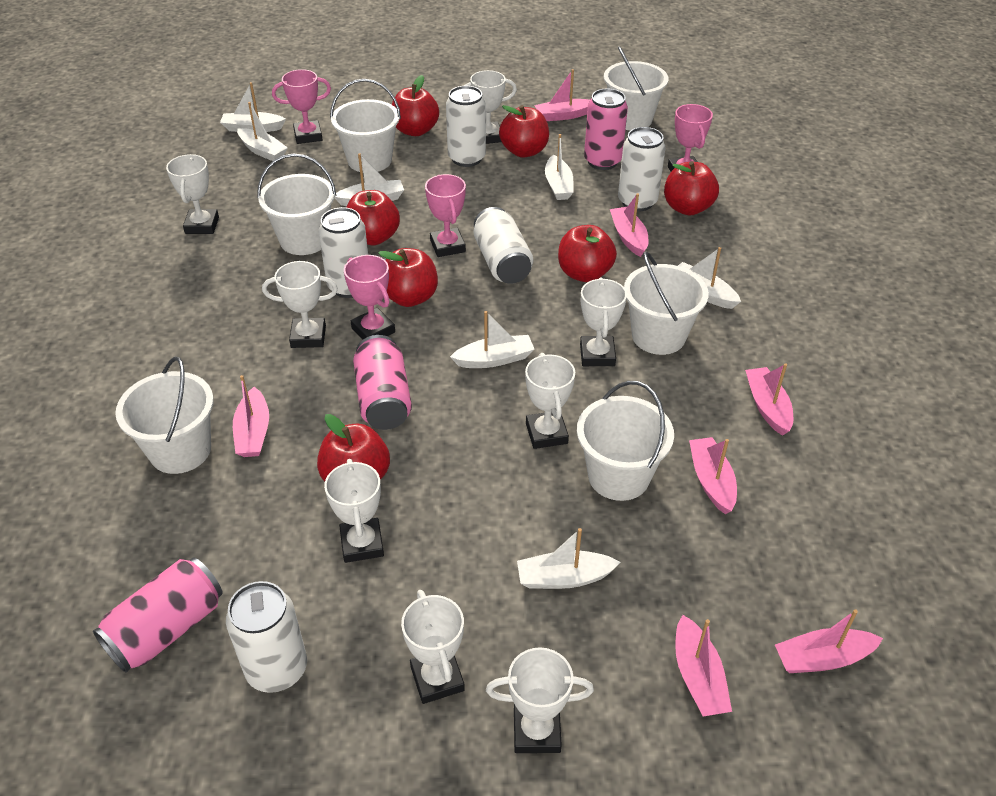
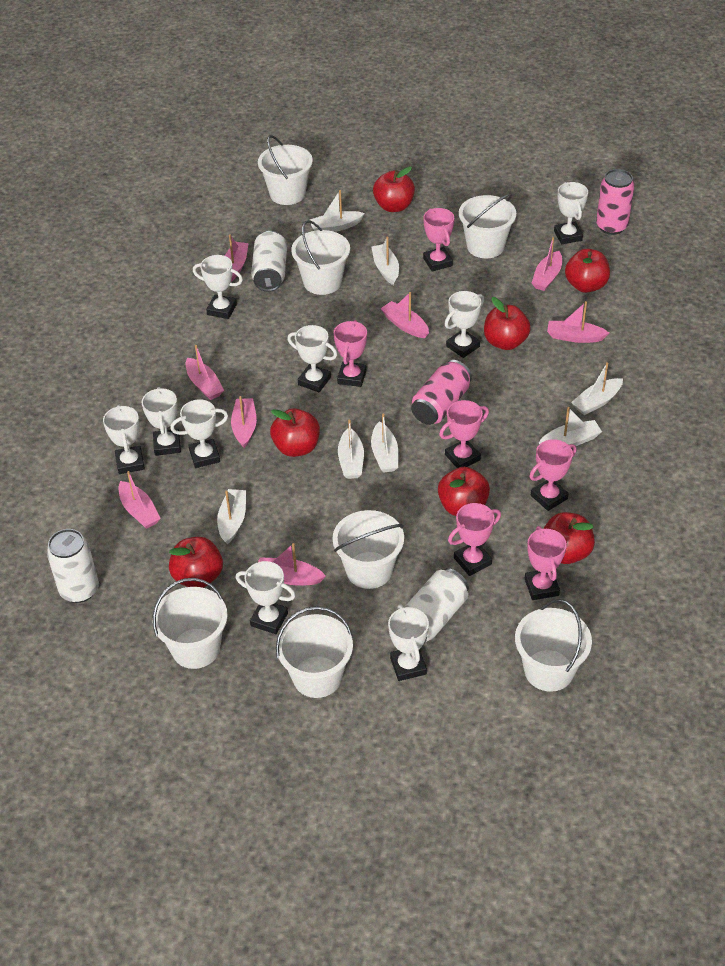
pink boat: [233,375,269,457] [534,69,590,121] [610,193,648,257] [675,615,732,716] [689,437,737,514] [745,363,793,436] [775,609,883,673] = 7 -> [118,471,161,529] [186,345,224,400] [225,234,249,282] [231,396,257,448] [258,543,326,586] [380,292,429,338] [532,237,562,291] [547,301,609,343] = 8
pink can: [93,557,223,673] [353,335,412,430] [584,89,628,170] = 3 -> [411,360,472,425] [596,169,634,235] = 2
pink trophy: [272,69,331,144] [344,255,395,339] [425,174,466,257] [668,104,713,171] = 4 -> [334,320,367,387] [423,208,454,271] [439,400,489,468] [448,503,501,576] [525,526,567,600] [530,439,577,511] = 6
white bucket: [115,356,214,474] [257,154,336,255] [330,79,401,172] [577,381,674,501] [604,46,668,130] [624,251,709,355] = 6 -> [152,578,228,669] [258,135,313,205] [276,606,353,698] [291,220,350,295] [332,510,404,589] [459,193,516,258] [515,599,592,692] = 7
white can: [226,581,307,693] [318,207,368,298] [446,86,486,167] [474,207,533,284] [618,127,666,211] = 5 -> [47,529,99,603] [251,231,287,292] [404,568,469,644] = 3
white trophy: [166,154,219,234] [262,261,338,348] [324,459,384,563] [401,590,465,704] [463,70,517,144] [486,647,594,753] [525,353,575,449] [580,277,627,366] = 8 -> [103,405,145,474] [142,387,181,456] [170,399,228,468] [193,255,243,319] [236,561,296,634] [288,325,337,392] [388,604,429,681] [445,291,484,358] [554,182,588,244] = 9

